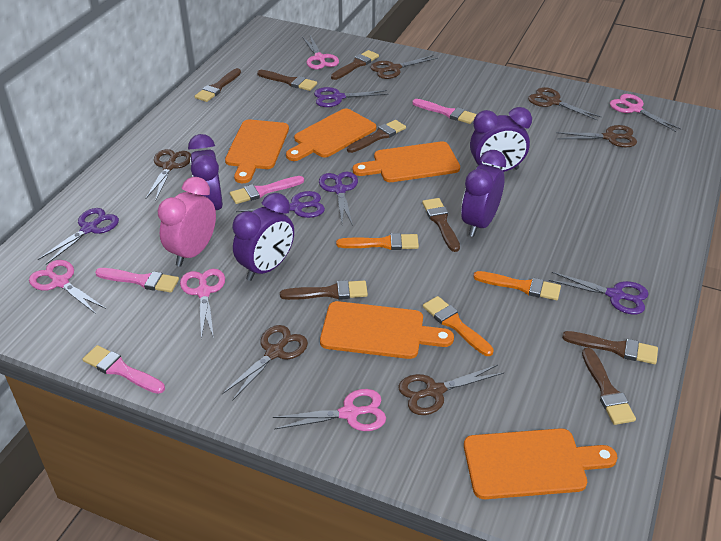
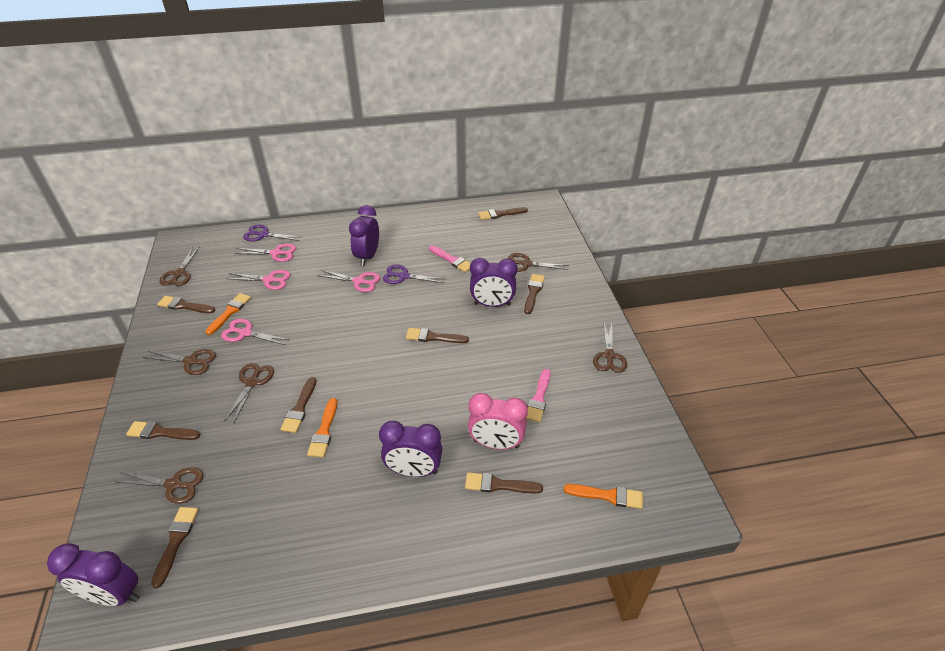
orange cutting board: [225,120,289,183] [286,108,376,161] [320,301,454,359] [353,141,460,182] [464,428,617,499] = 5 -> none = 0
pink brush: [82,345,165,394] [95,268,179,293] [230,176,304,204] [412,99,477,124] = 4 -> [429,245,471,273] [526,369,551,422] = 2
pink scissors: [29,260,106,314] [180,269,225,339] [273,389,386,431] [303,35,339,69] [610,94,681,132] = 5 -> [221,318,290,345] [227,270,291,290] [234,244,296,262] [318,270,380,292] = 4
purple scissors: [38,208,119,265] [236,191,325,218] [314,87,389,107] [319,172,358,226] [549,272,649,314] = 5 -> [243,224,300,241] [383,264,445,284] = 2

